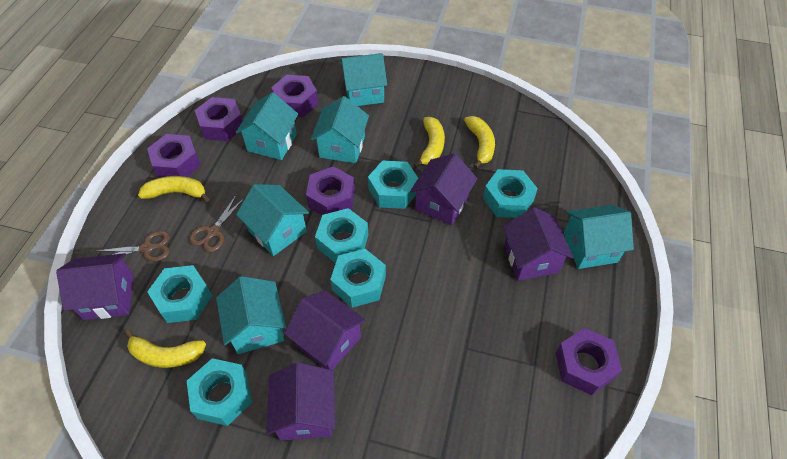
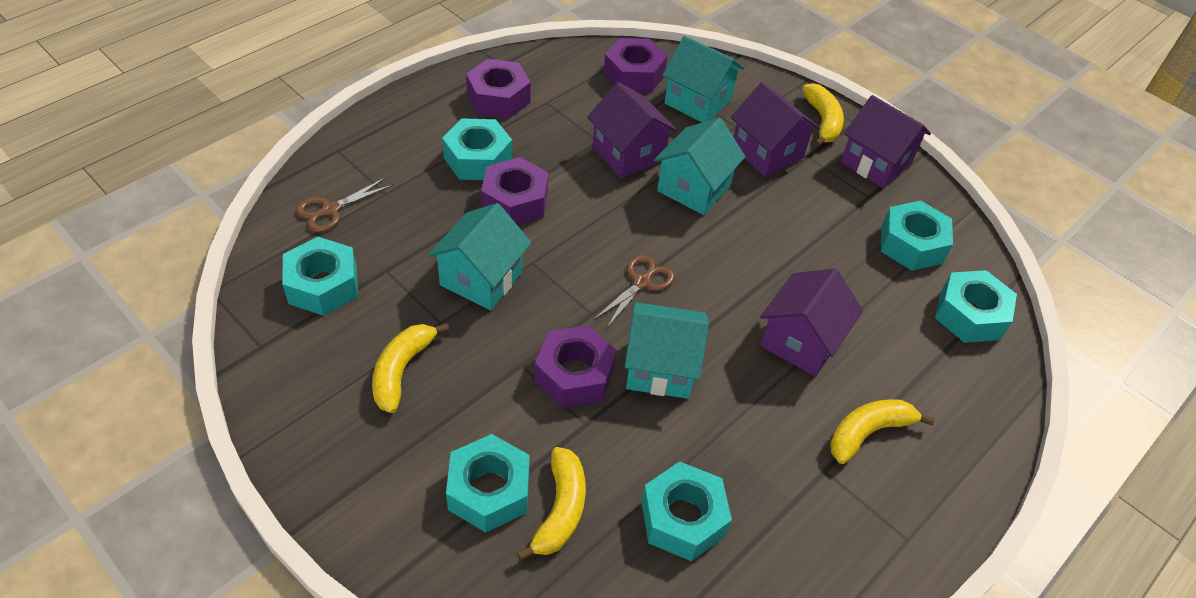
purple house: [56,253,134,320] [267,362,335,441] [284,290,366,370] [410,154,478,225] [503,207,573,281] = 5 -> [587,82,677,178] [731,82,820,177] [760,268,863,377] [841,95,931,188] = 4
purple nut: [147,134,201,178] [195,97,243,141] [271,75,319,117] [306,166,355,215] [556,328,622,395] = 5 -> [466,59,531,119] [481,157,548,225] [535,325,616,408] [604,38,668,93] = 4
turquoise house: [216,276,286,354] [236,92,298,160] [236,184,309,256] [311,96,369,163] [340,53,387,106] [564,205,634,269] = 6 -> [428,203,532,310] [625,302,709,399] [654,118,746,215] [662,36,744,123] = 4

